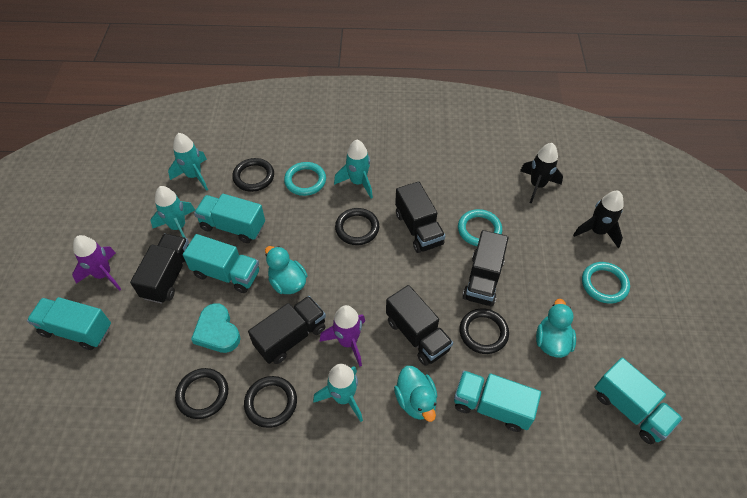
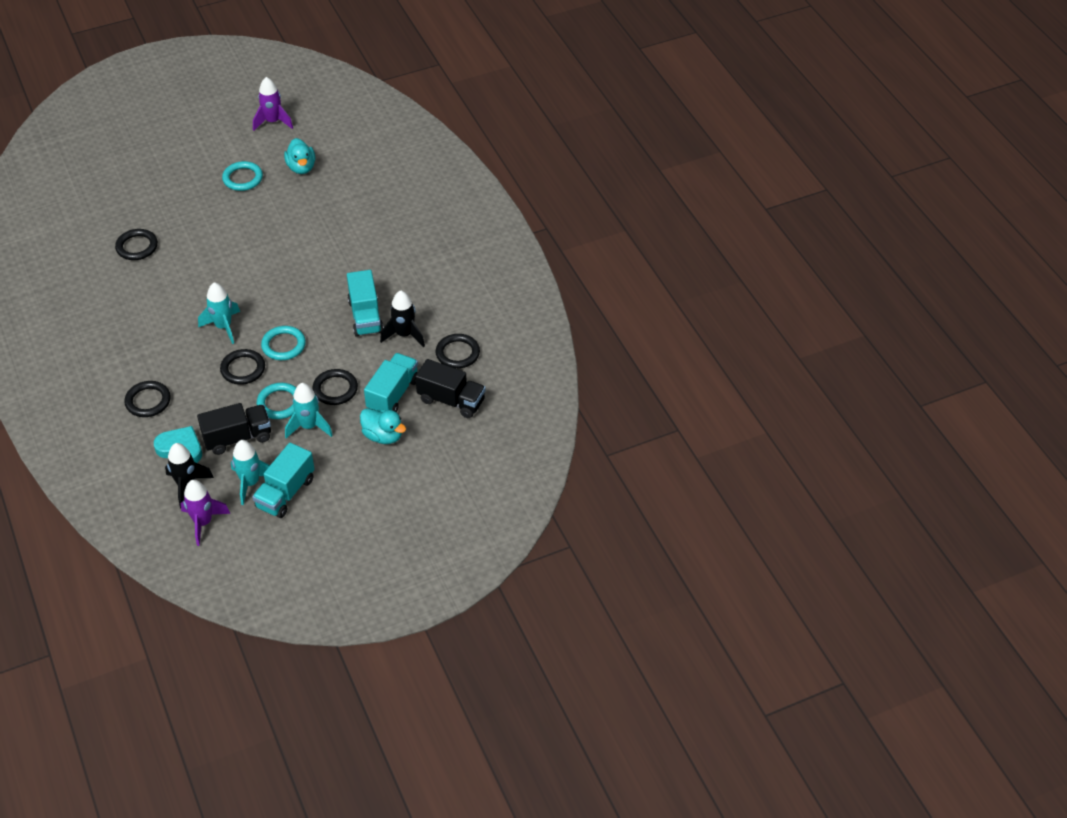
black truck: [130,234,189,304] [248,296,326,364] [386,285,453,366] [395,181,445,253] [463,230,508,307] = 5 -> [197,403,271,455] [415,359,486,418] = 2
turquoise duck: [265,246,308,294] [394,366,437,422] [536,299,576,358] = 3 -> [284,138,315,174] [360,408,406,444] = 2
turquoise rocket: [150,186,195,238] [168,133,208,191] [313,364,363,422] [334,140,373,199] = 4 -> [198,282,240,344] [231,440,270,505] [285,383,333,438] = 3
turquoise truck: [27,297,111,350] [183,234,259,293] [194,194,265,243] [454,370,541,432] [595,358,683,444] = 5 -> [252,443,314,518] [347,270,384,337] [364,353,418,413] = 3

